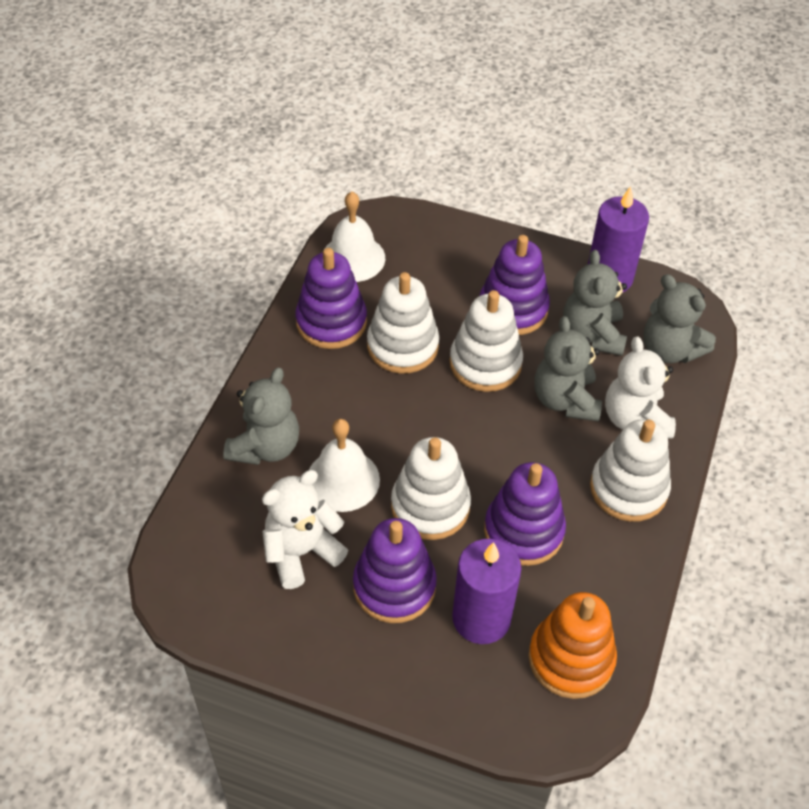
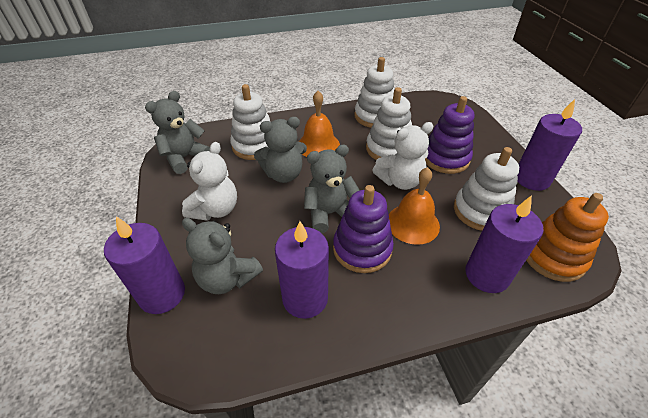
orange bell: none = 0 -> [299,91,340,157] [389,167,440,245] = 2
purple candle: [452,539,522,644] [588,186,649,292] = 2 -> [104,216,185,314] [275,221,329,319] [465,195,543,293] [517,99,582,191] = 4
purple stacking toy: [295,248,367,349] [353,518,437,623] [479,235,550,335] [484,462,566,566] = 4 -> [333,185,394,273] [425,96,475,174] = 2
white bell: [309,419,380,512] [322,192,385,282] = 2 -> none = 0

